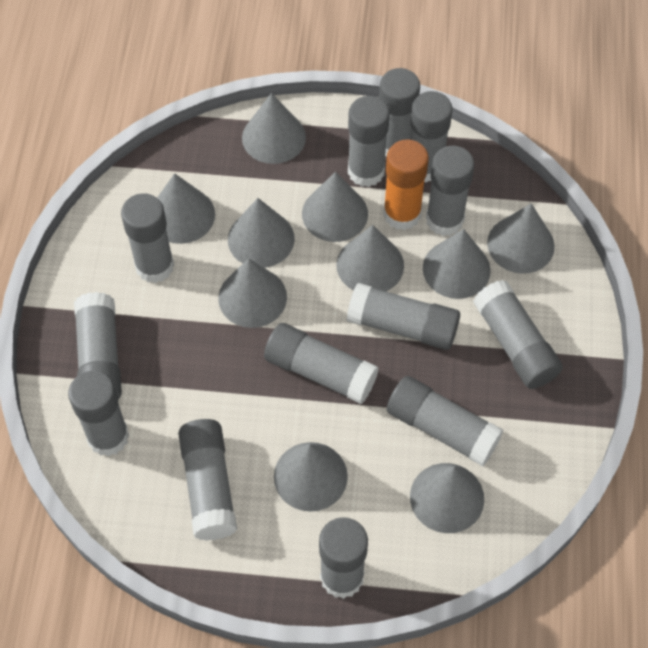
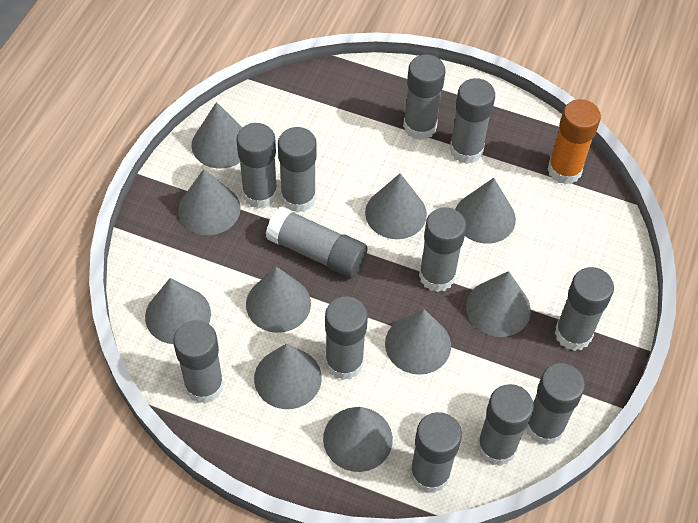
grey glue stick: [68,371,129,456] [74,292,122,400] [121,193,174,283] [178,419,237,541] [264,323,379,404] [319,517,368,599] [347,283,460,350] [348,96,390,187] [379,68,420,156] [387,376,503,466] [410,91,453,182] [426,146,474,236] [473,280,563,389] = 13 -> [173,320,224,404] [236,123,278,208] [266,206,367,278] [278,127,317,213] [325,297,368,380] [403,55,445,140] [410,412,462,493] [419,207,466,292] [449,78,495,164] [477,384,534,466] [526,363,585,445] [555,267,614,351] = 12

